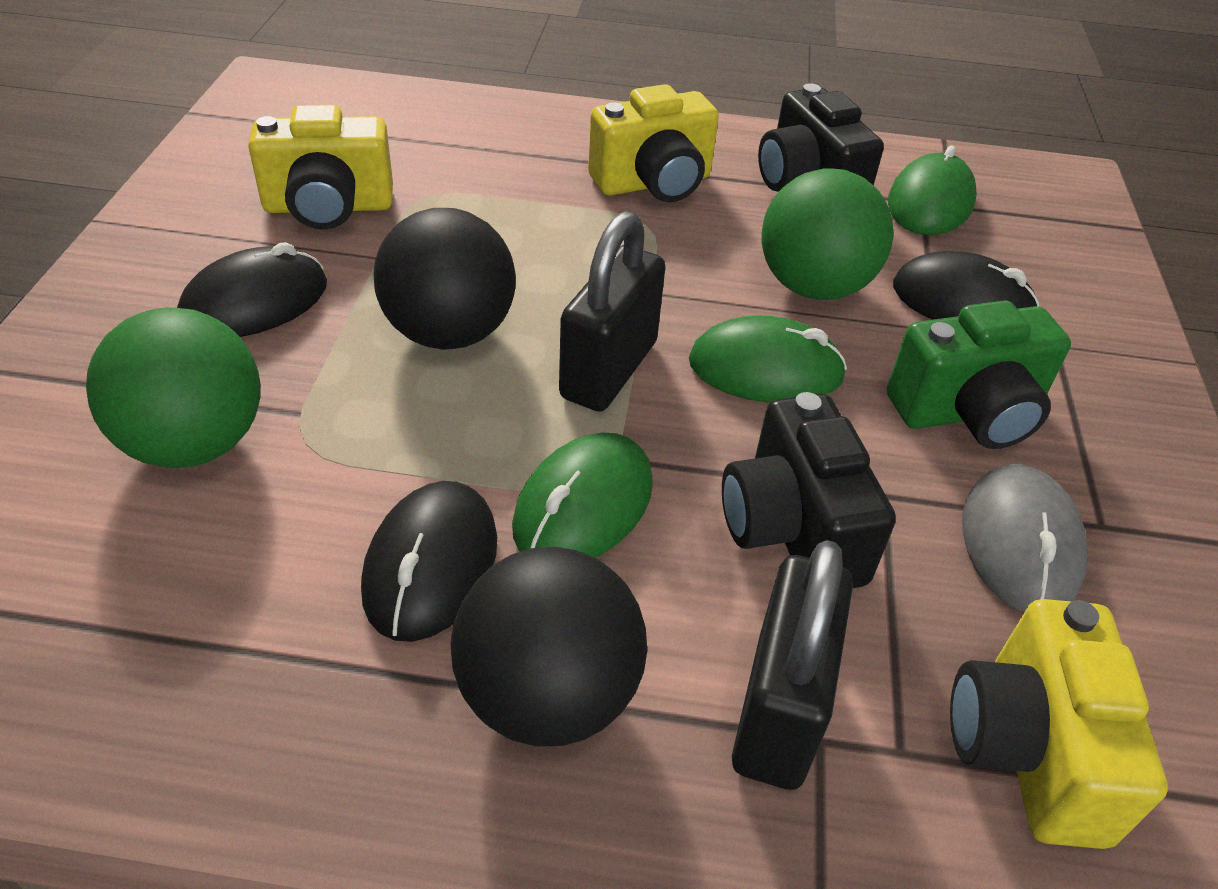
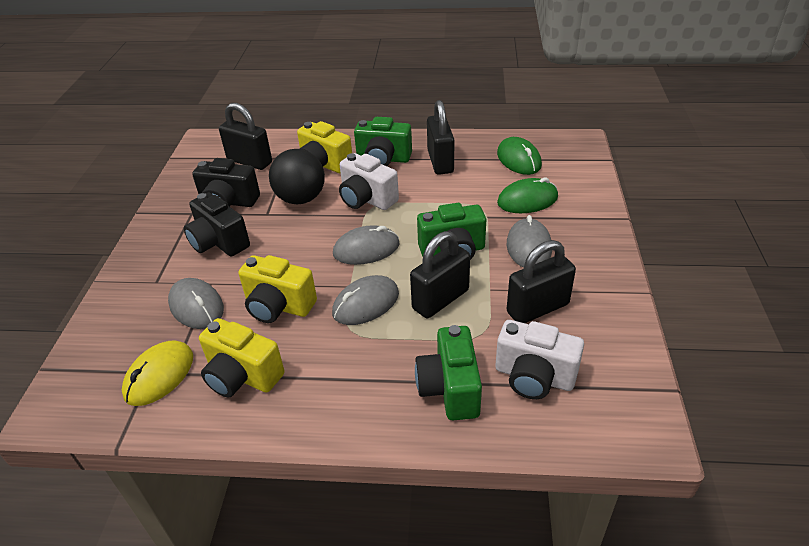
black ball: [374,208,516,350] [450,547,647,747] = 2 -> [269,149,325,204] = 1
black mouse: [177,242,327,337] [361,481,497,642] [893,251,1040,320] = 3 -> none = 0
black padlock: [559,211,666,412] [732,540,853,790] = 2 -> [219,103,272,170] [410,231,470,318] [427,100,454,175] [507,240,576,323] = 4
green ball: [86,307,261,468] [761,168,893,300] = 2 -> none = 0
green camera: [887,301,1071,449] = 1 -> [354,117,412,166] [415,325,482,420] [417,203,486,260] = 3
green mouse: [512,433,653,558] [689,315,847,403] [888,146,977,235] = 3 -> [497,137,542,175] [497,177,558,213] = 2
grey mouse: [962,464,1088,612] = 1 -> [168,278,224,329] [332,275,399,325] [333,225,399,265] [507,215,552,268] = 4
white camera: none = 0 -> [339,153,399,210] [495,320,584,399] = 2
yellow mouse: none = 0 -> [122,340,193,406] = 1

